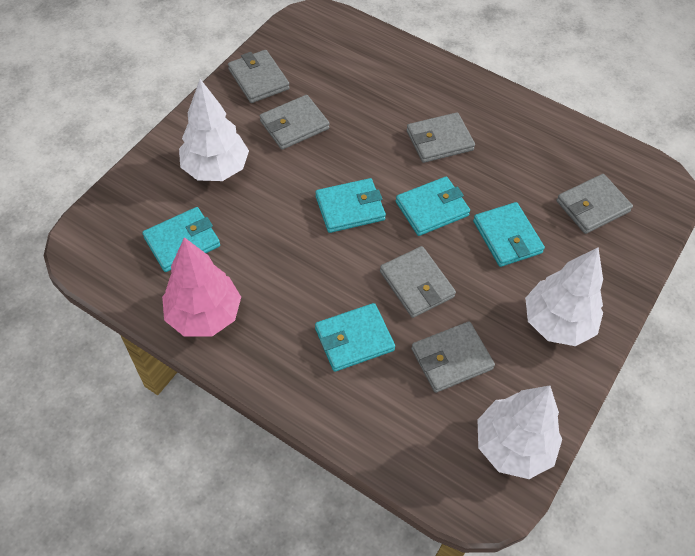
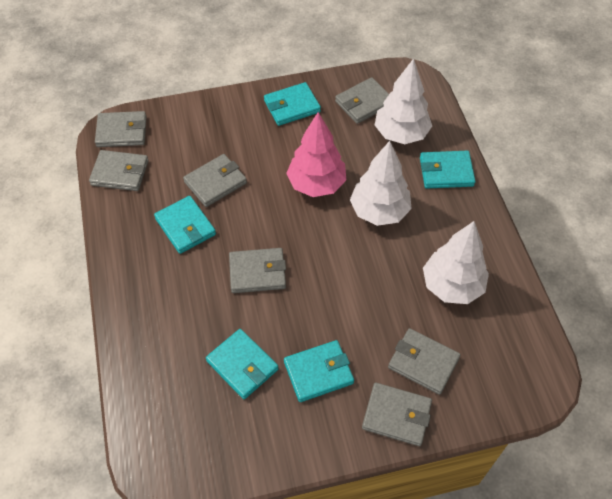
grey wallet: [228,50,290,103] [260,95,330,150] [380,246,456,318] [407,112,475,163] [411,322,495,393] [556,174,633,234] = 6 -> [89,150,149,191] [95,111,147,147] [183,154,247,207] [229,248,286,293] [335,77,389,124] [362,383,432,446] [388,328,460,395] = 7

